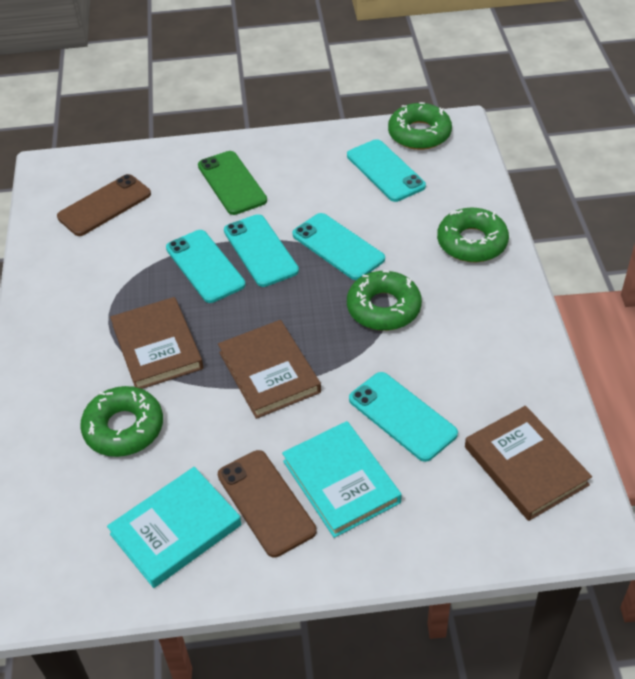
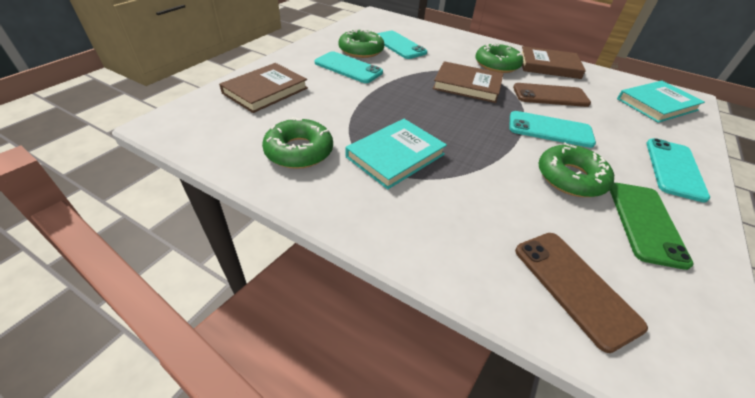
turquoise phone: [166,230,246,303] [224,214,299,287] [292,213,385,280] [347,139,426,202] [349,372,458,462] = 5 -> [315,51,383,83] [377,31,427,59] [510,111,596,148] [646,138,710,202] = 4

